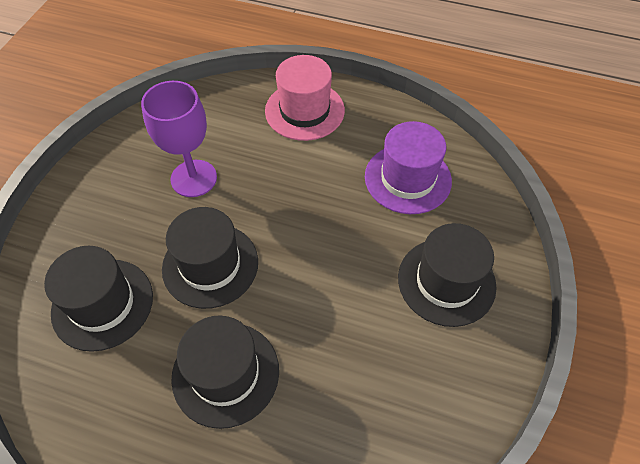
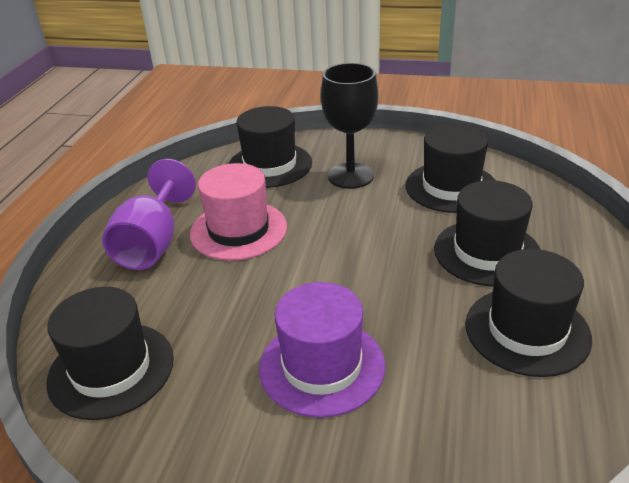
black goblet: none = 0 -> [321,63,378,189] = 1
black hat: [44,246,153,352] [162,207,258,309] [171,316,279,429] [398,223,497,327] = 4 -> [46,287,174,420] [229,106,312,188] [406,124,496,213] [434,180,541,286] [465,249,592,377] = 5

